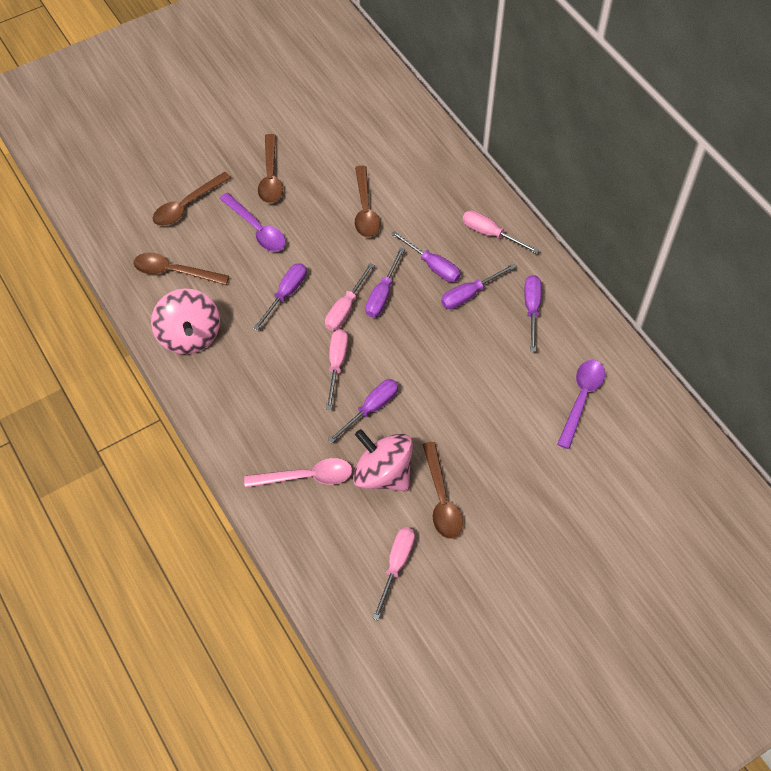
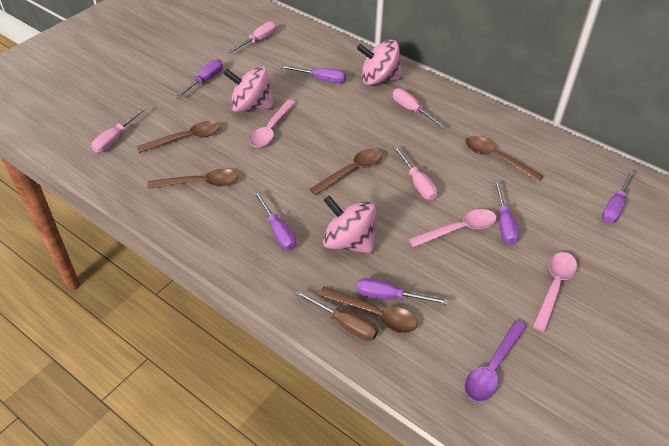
brown screwdriver: none = 0 -> [295,290,378,341] = 1
pink spinning top: [151,288,220,354] [353,429,413,491] = 2 -> [223,66,274,112] [323,195,376,254] [357,40,402,85] = 3
pink spoon: [244,458,352,488] = 1 -> [249,99,296,148] [408,209,497,248] [533,252,577,332] = 3
purple spoon: [219,193,286,251] [557,360,605,449] = 2 -> [464,320,527,402] = 1

